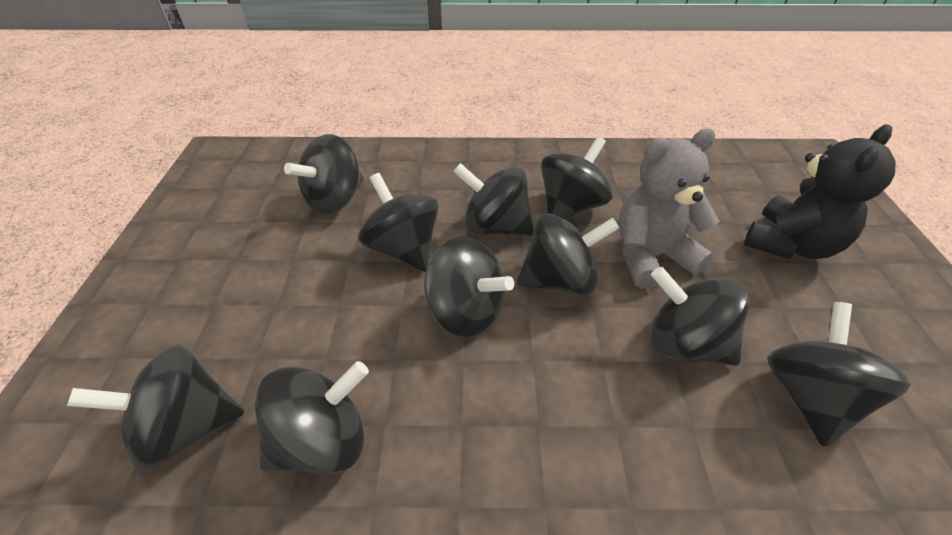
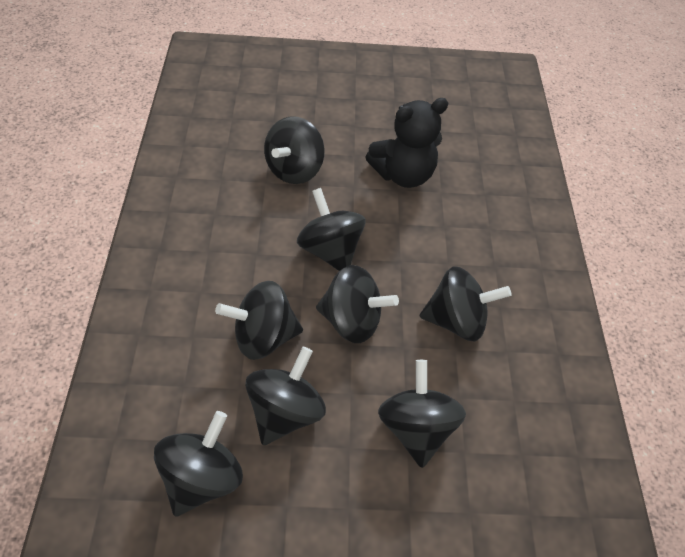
black spinning top: [67,344,245,471] [255,361,369,475] [284,134,364,214] [359,173,439,272] [424,237,514,337] [453,163,534,236] [517,213,619,295] [541,136,613,219] [650,266,750,366] [767,302,911,447] = 10 -> [154,411,243,517] [215,281,303,360] [245,347,326,445] [264,116,325,184] [297,188,365,271] [316,265,399,343] [378,360,466,468] [419,266,512,341] = 8
grey teddy bear: [619,128,720,289] = 1 -> none = 0

